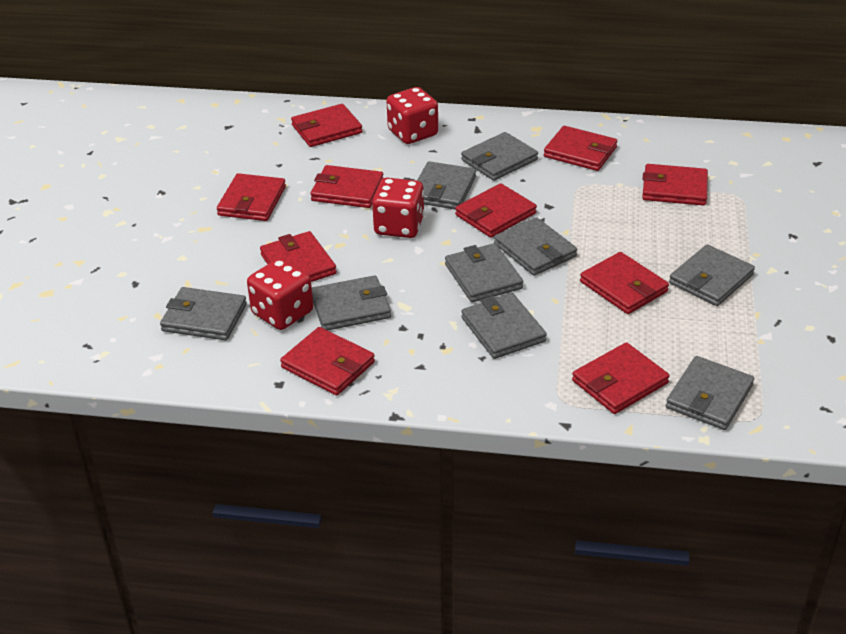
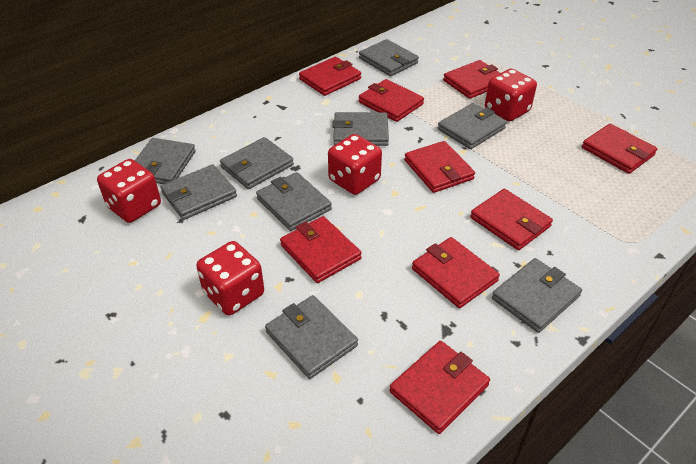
red dice: [247,258,313,330] [372,178,424,238] [387,87,438,144] = 3 -> [97,159,161,223] [196,241,264,315] [328,134,382,195] [485,69,537,121] = 4
red wallet: [217,173,286,221] [260,231,337,282] [280,327,375,396] [291,104,362,147] [310,165,383,208] [455,183,537,238] [544,126,617,171] [572,342,670,414] [580,252,669,314] [642,164,708,206] = 10 -> [280,216,362,283] [299,57,361,96] [359,79,424,122] [389,341,490,434] [404,141,475,193] [412,237,500,308] [443,60,500,99] [470,189,553,250] [582,124,657,174] = 9

